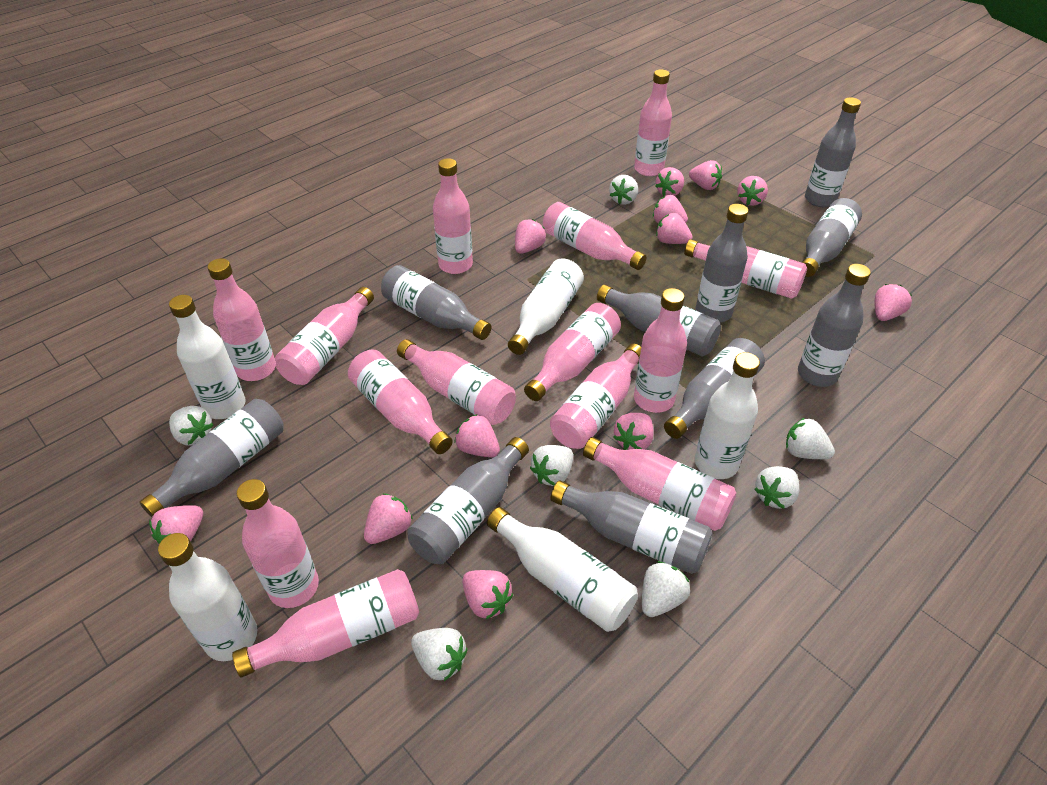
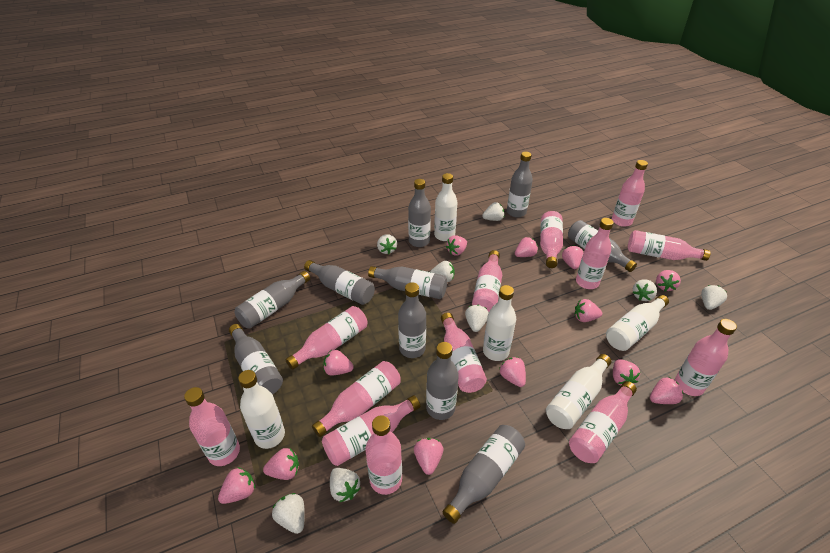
pink bottle: [208,258,276,381] [232,569,419,677] [237,479,319,608] [275,287,374,385] [348,349,453,454] [397,339,516,425] [433,158,473,274] [524,303,621,401] [543,202,647,270] [550,344,641,449] [583,437,737,531] [634,69,672,176] [634,288,687,413] [684,239,807,299] = 14 -> [184,387,240,466] [285,306,367,370] [312,361,401,437] [322,395,420,466] [365,415,402,495] [441,313,487,393] [472,250,502,312] [540,211,563,268] [569,381,637,463] [576,218,614,289] [612,160,648,227] [628,230,711,261] [675,319,737,396] = 13
white strawberry: [169,406,214,446] [411,628,468,681] [530,445,573,486] [609,175,638,205] [642,561,690,617] [754,466,799,509] [786,418,835,459] = 7 -> [272,493,305,534] [330,468,361,503] [377,234,397,254] [430,261,455,282] [465,305,489,332] [482,202,504,221] [633,279,657,301] [701,285,727,310] = 8

